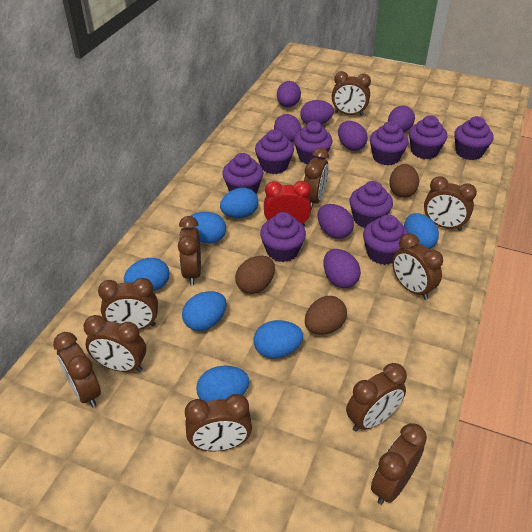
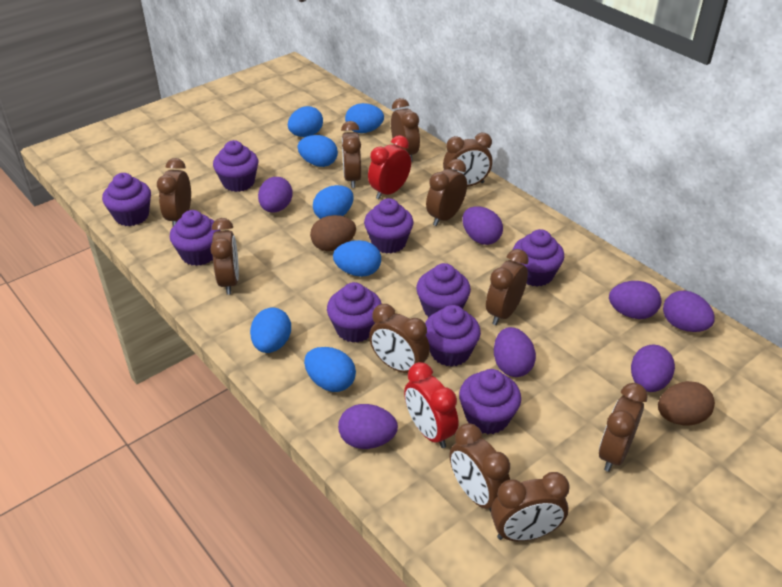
brown egg: [235,256,275,294] [305,296,347,335] [390,164,419,198] = 3 -> [310,215,356,251] [658,381,715,426] = 2
red clock: [264,181,311,227] = 1 -> [368,135,411,199] [404,362,459,448] = 2

